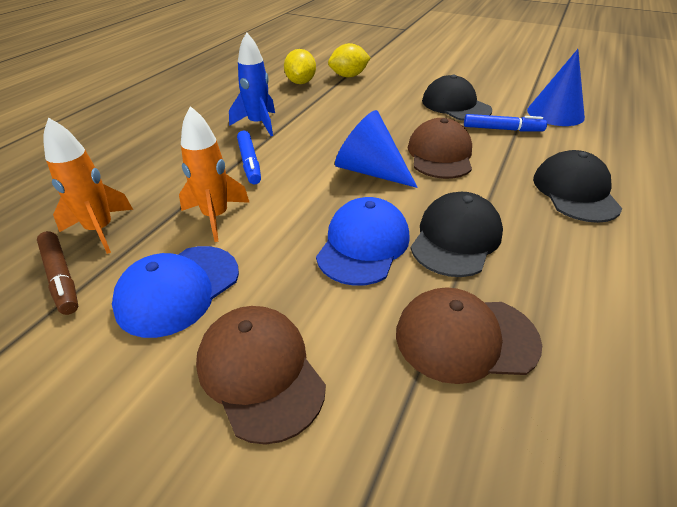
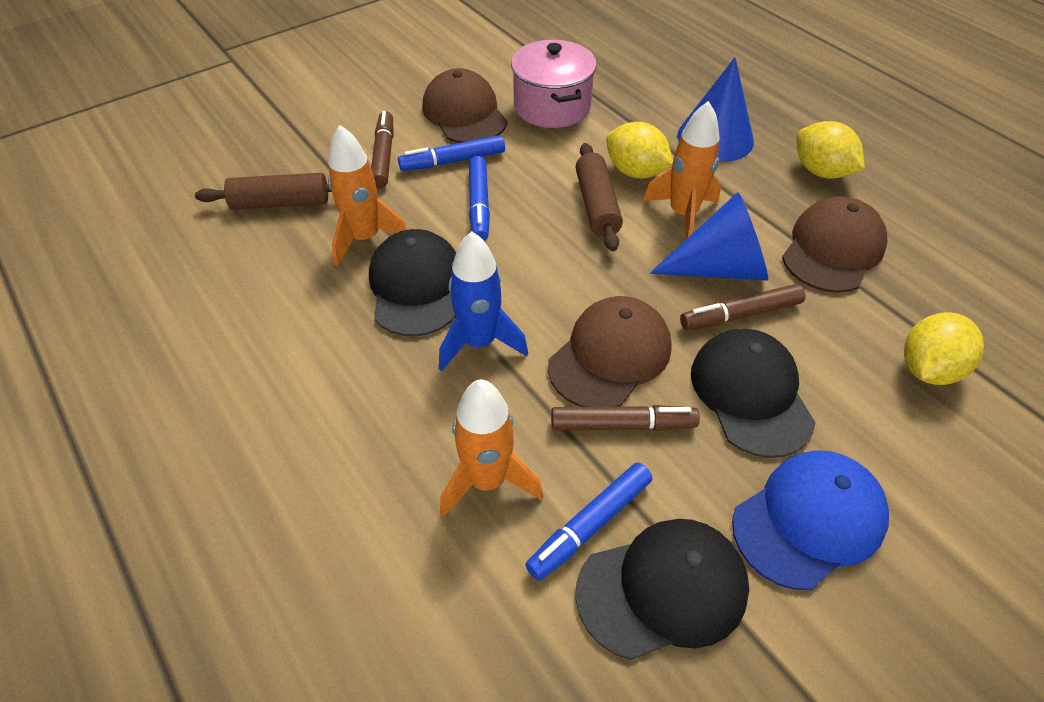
blue cap: [112,246,239,338] [316,197,410,286] = 2 -> [732,450,889,590] = 1
blue marker: [237,131,261,184] [464,114,547,132] = 2 -> [398,135,505,171] [469,156,490,241] [525,462,652,581] = 3
brown marker: [37,231,78,315] = 1 -> [371,111,394,188] [551,405,700,431] [680,284,805,330] = 3
brown rolling pin: none = 0 -> [195,173,332,210] [576,143,623,251] = 2
orange rocket: [43,117,133,254] [179,106,250,242] = 2 -> [328,125,407,267] [440,379,543,517] [643,101,721,239] = 3
pink pot: none = 0 -> [511,40,597,128] = 1
yellow lemon: [284,49,316,84] [328,43,370,78] = 2 -> [606,122,673,178] [797,121,865,179] [904,312,984,385] = 3

